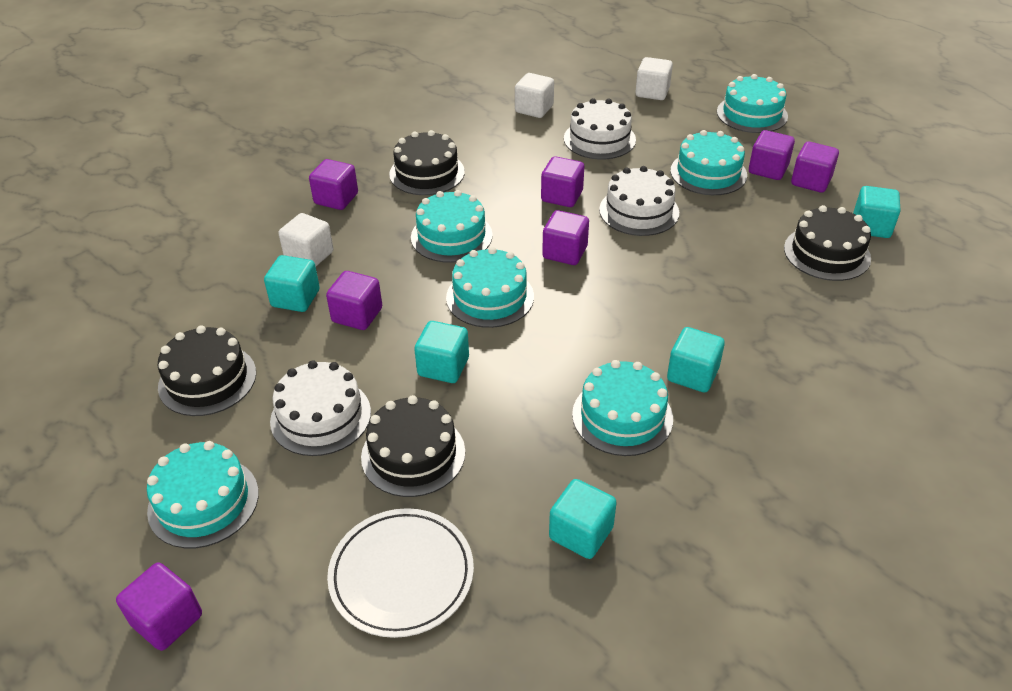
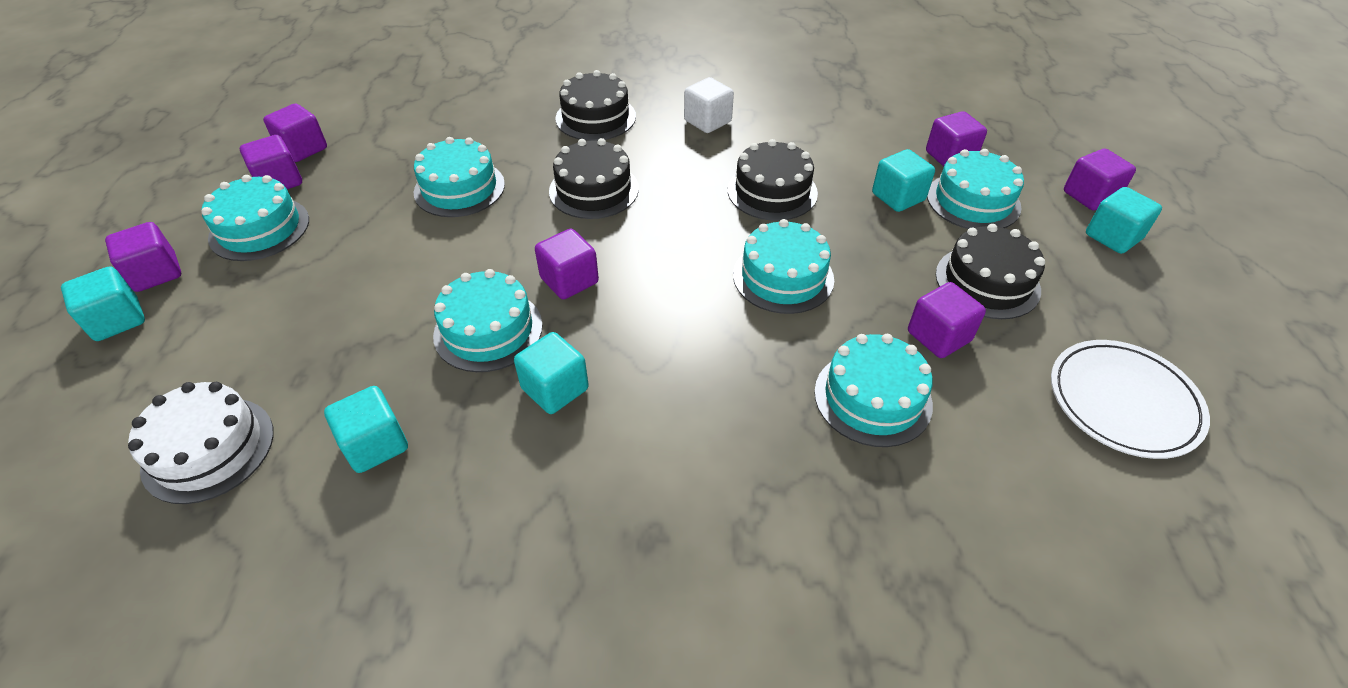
white cake: [270,360,371,456] [564,98,636,159] [599,166,679,236] = 3 -> [128,382,274,504] = 1
white cube: [279,213,334,266] [515,73,554,118] [635,57,673,100] = 3 -> [684,77,734,133] = 1

